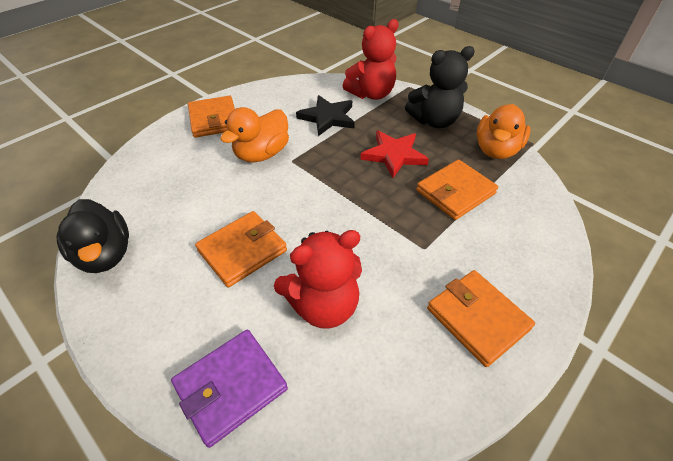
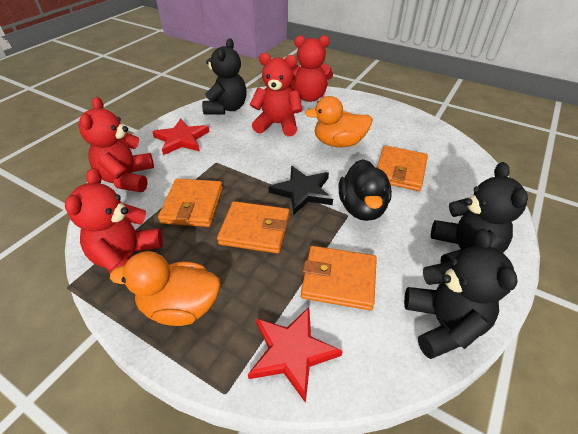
black teddy bear: [405,46,475,128] = 1 -> [202,38,247,115] [404,229,518,359] [431,162,528,263] = 3
purple wallet: [171,330,288,448] = 1 -> none = 0
red star: [361,131,429,178] = 1 -> [153,118,210,155] [248,307,343,403] = 2
red teddy bear: [274,230,362,329] [343,19,399,100] = 2 -> [65,168,163,274] [79,97,154,192] [250,53,302,136] [290,35,333,102] = 4

